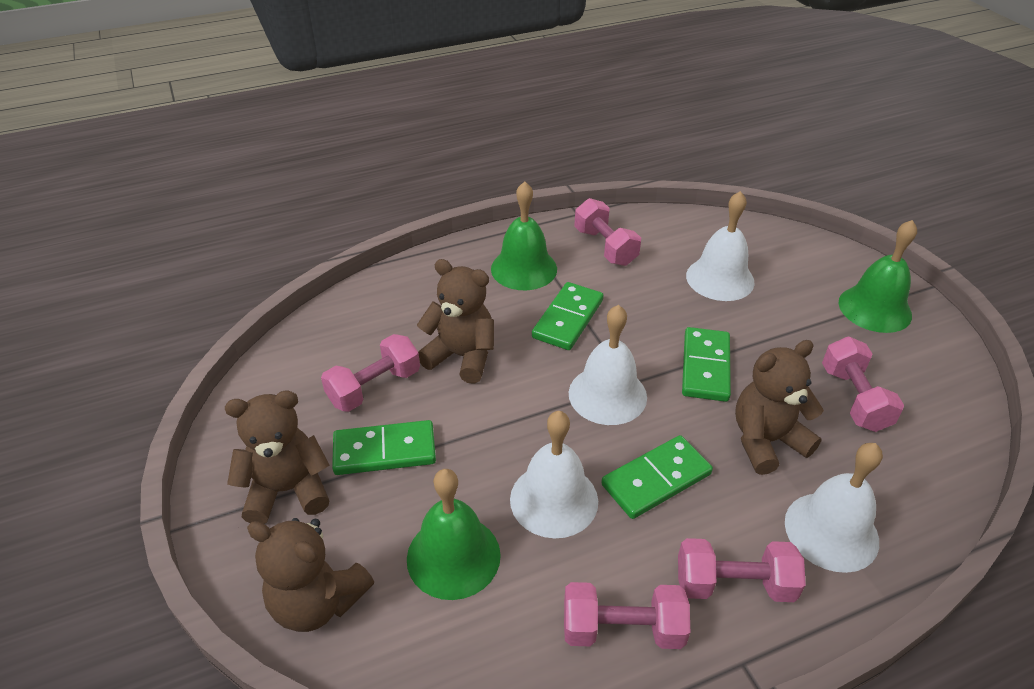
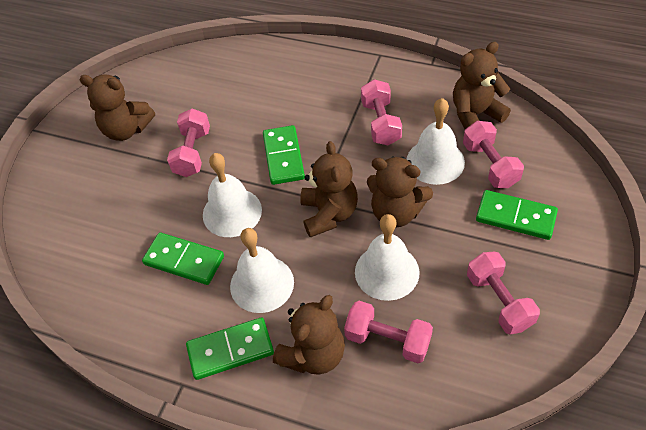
brown teddy bear: [225,391,330,524] [247,518,374,632] [417,259,494,384] [735,340,824,475] = 4 -> [79,75,155,141] [273,295,345,375] [300,141,358,237] [367,157,433,227] [453,42,511,129] = 5
green bell: [407,469,501,600] [491,181,557,290] [838,220,917,333] = 3 -> none = 0

